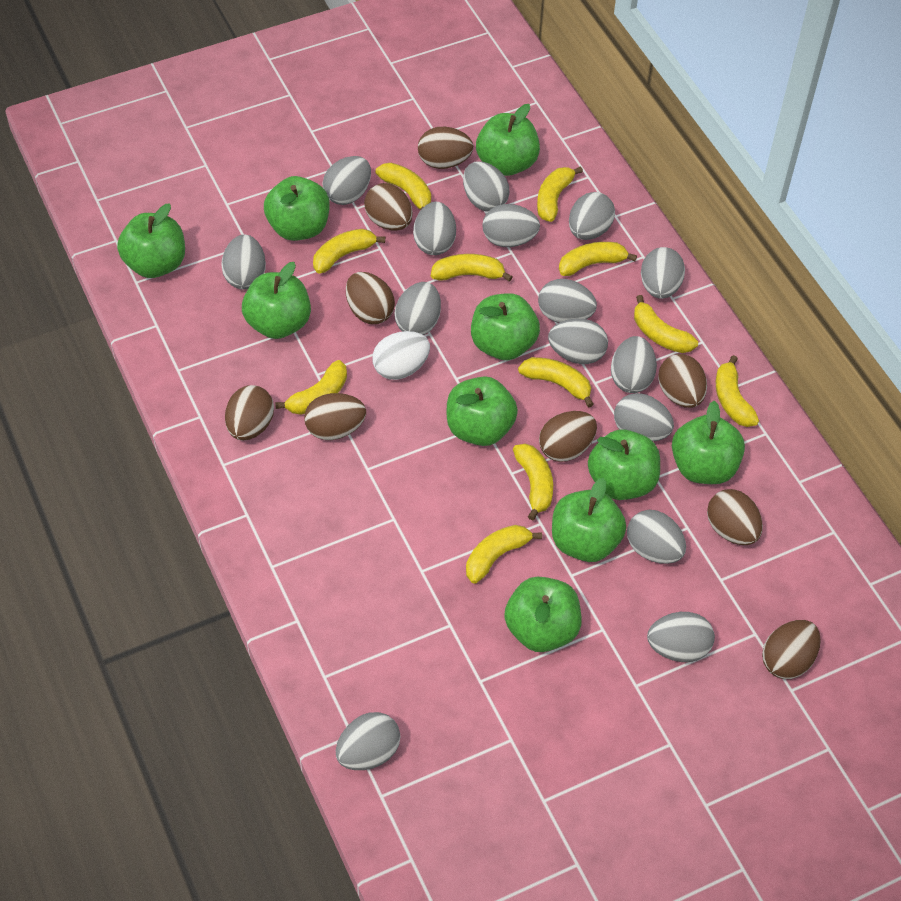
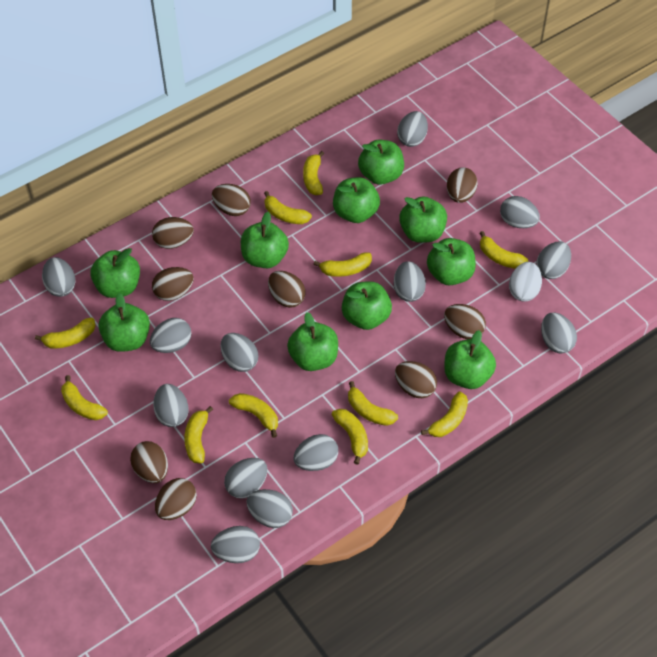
grey egg: [221,235,266,289] [322,156,371,205] [336,712,400,770] [395,282,441,335] [413,202,456,255] [463,161,510,212] [482,204,540,247] [538,279,597,323] [548,319,608,364] [569,192,615,240] [611,336,657,393] [614,393,674,442] [627,510,686,564] [641,247,685,299] [647,612,715,662] = 15 -> [42,257,75,297] [150,318,191,353] [153,384,189,427] [211,526,260,563] [221,333,258,372] [224,458,268,498] [246,489,293,528] [294,434,338,471] [394,261,426,302] [397,111,428,147] [500,196,540,228] [537,241,571,279] [541,312,577,354] = 13

